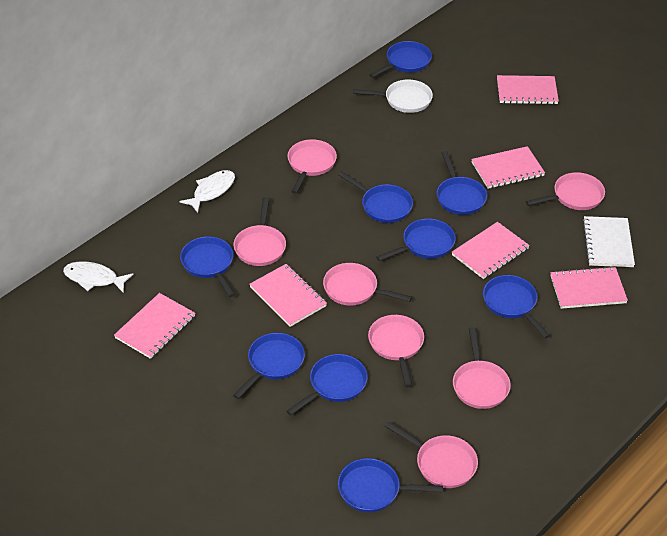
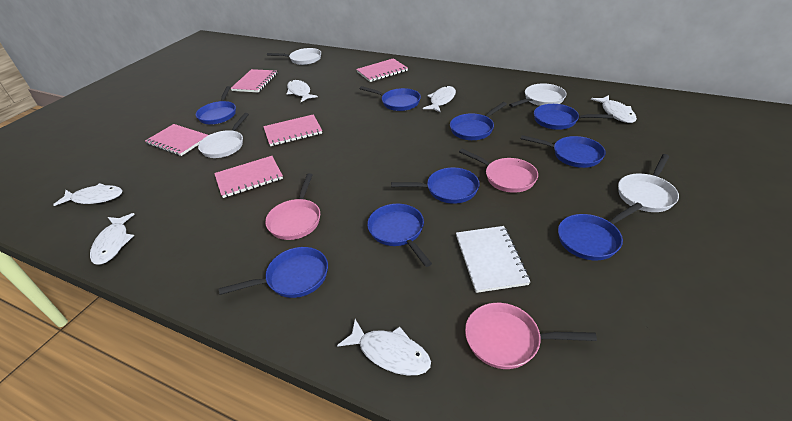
pink notebook: [114,293,195,359] [249,264,327,327] [452,222,530,279] [471,146,545,189] [497,75,559,104] [550,266,628,309] = 6 -> [145,124,208,156] [214,156,283,198] [231,69,277,92] [263,114,322,146] [356,58,408,82] = 5
pink pan: [233,197,286,266] [288,139,337,194] [323,263,412,306] [368,315,424,387] [385,421,478,488] [453,327,511,409] [526,172,605,210] = 7 -> [265,173,320,240] [459,149,538,193] [465,303,597,369] = 3
white fish: [63,261,133,293] [179,170,235,213] = 2 -> [53,183,123,206] [90,213,135,265] [287,80,318,102] [337,319,431,376] [423,86,456,113] [591,95,637,123] = 6
white pan: [353,79,433,113] = 1 -> [198,113,249,158] [267,48,321,65] [509,83,567,107] [618,154,679,212] = 4

